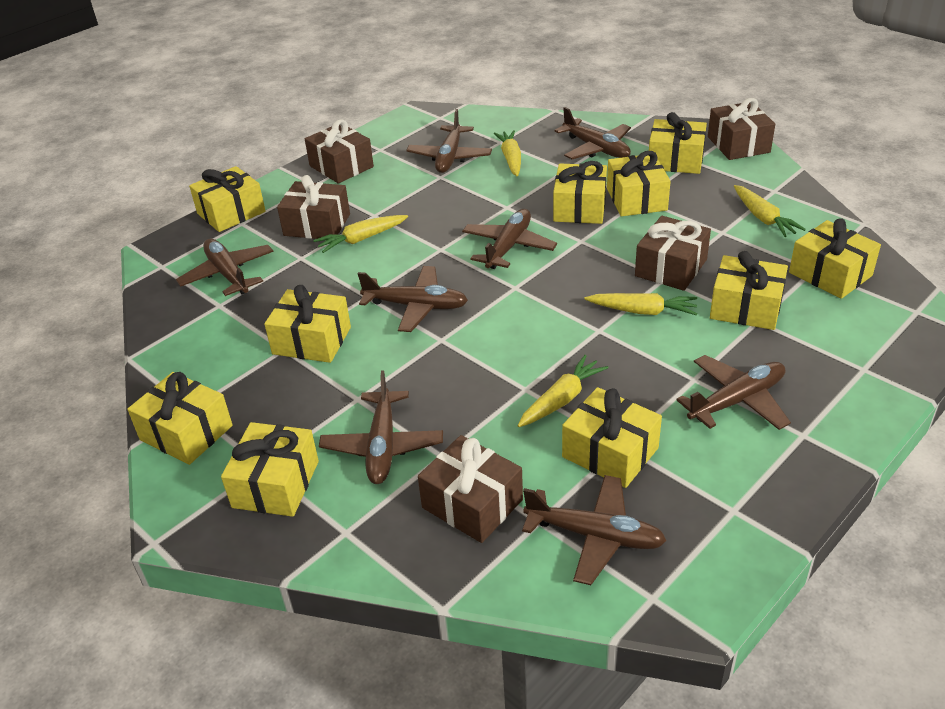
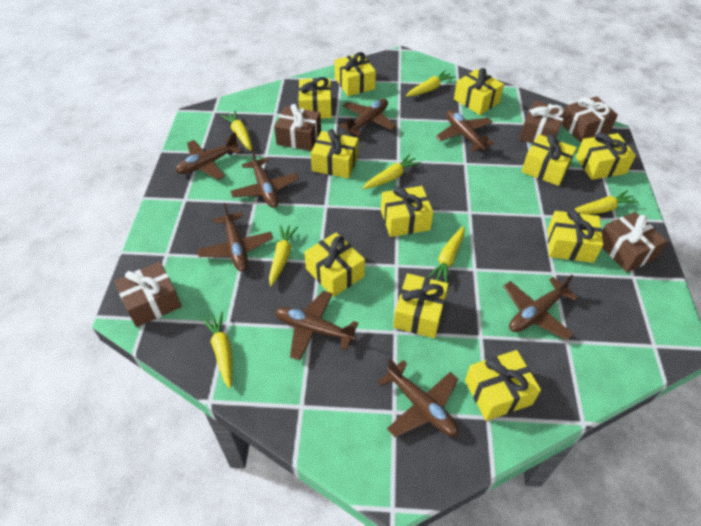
yellow carrot: [313,215,408,253] [493,130,521,177] [518,355,608,427] [584,293,697,315] [734,185,806,237] = 5 -> [202,311,232,389] [221,111,252,150] [269,224,298,286] [363,154,421,189] [406,70,455,97] [428,226,465,283] [574,190,639,214] = 7
yellow gift: [127,372,233,465] [189,166,266,232] [221,422,319,517] [264,285,351,363] [553,161,607,224] [562,387,662,488] [607,151,671,216] [649,112,707,174] [710,251,788,330] [789,218,881,299] = 10 -> [298,77,332,118] [304,232,365,297] [311,129,358,178] [334,52,376,96] [381,186,433,237] [393,273,449,338] [454,68,504,115] [465,350,541,421] [522,134,577,186] [548,209,603,263] [576,133,636,180] = 11

